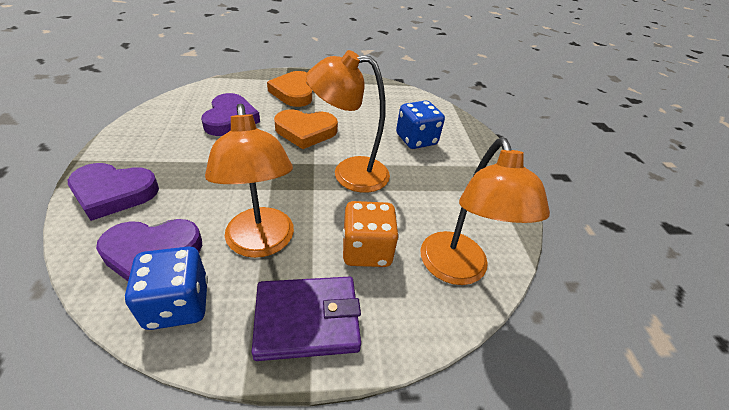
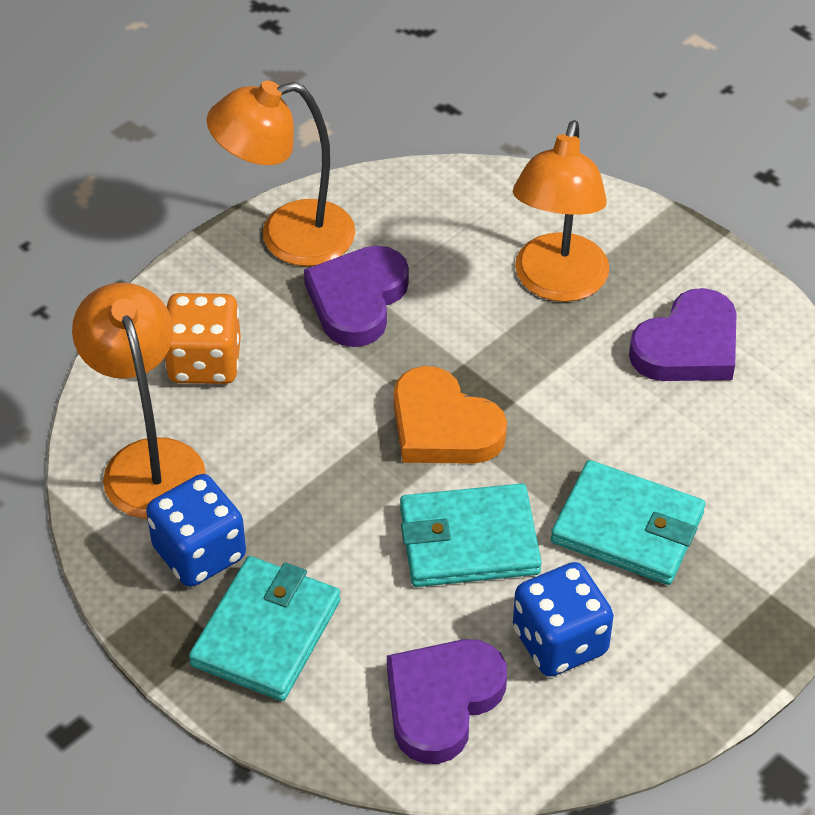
orange heart: [267,71,312,107] [274,109,338,149] = 2 -> [394,366,507,464] = 1
purple wallet: [251,277,361,361] = 1 -> none = 0
turquoise wallet: none = 0 -> [189,556,341,701] [400,483,542,587] [551,460,705,585] = 3

